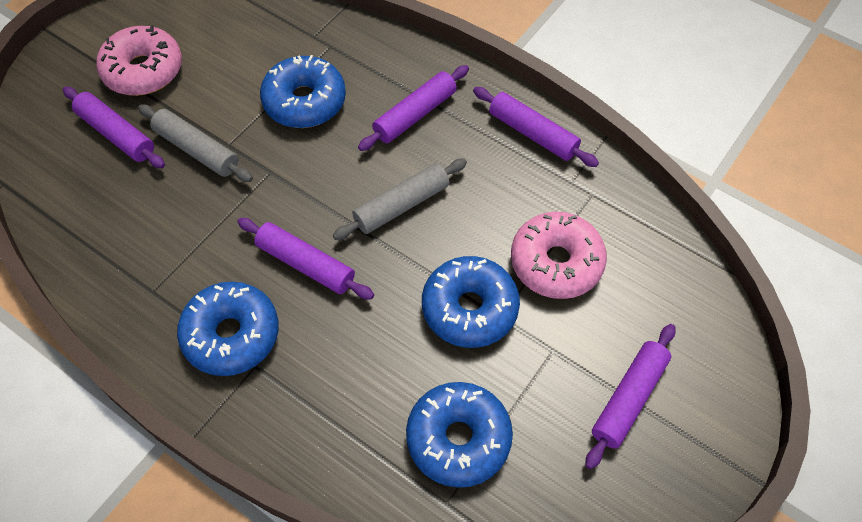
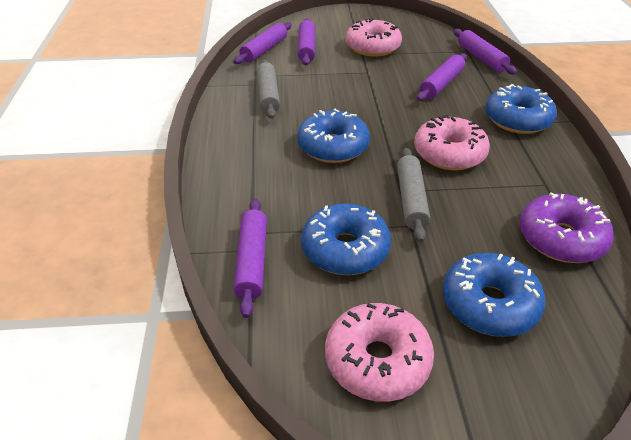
pink donut: [96,26,182,96] [511,212,607,299] = 2 -> [325,303,434,402] [346,18,402,57] [414,114,490,170] = 3
purple donut: none = 0 -> [519,192,614,263] = 1

